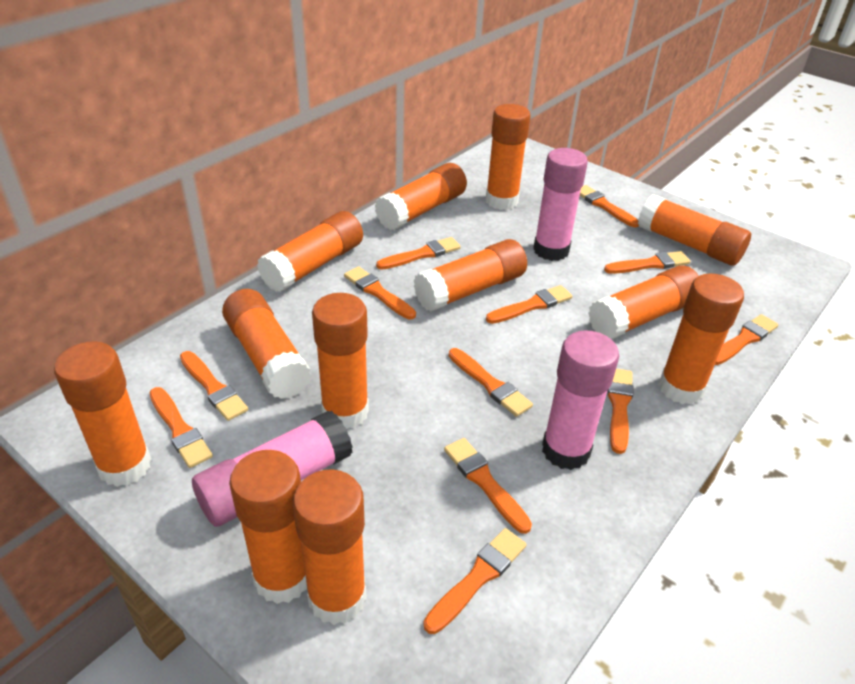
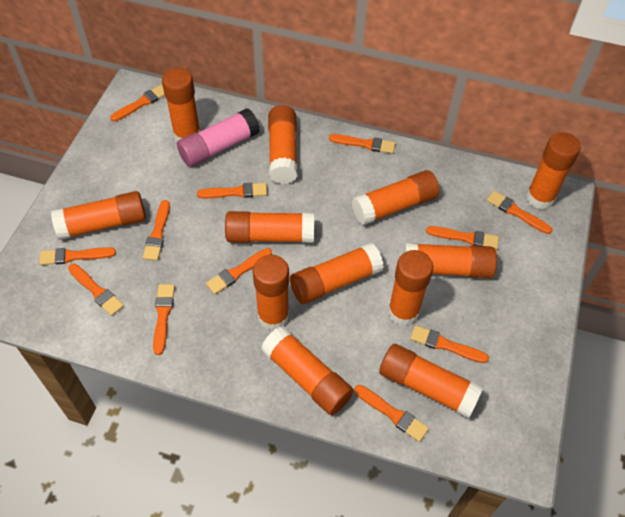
pink glue stick: [192,411,353,527] [533,148,588,261] [542,330,619,470] = 3 -> [177,108,260,167] = 1

